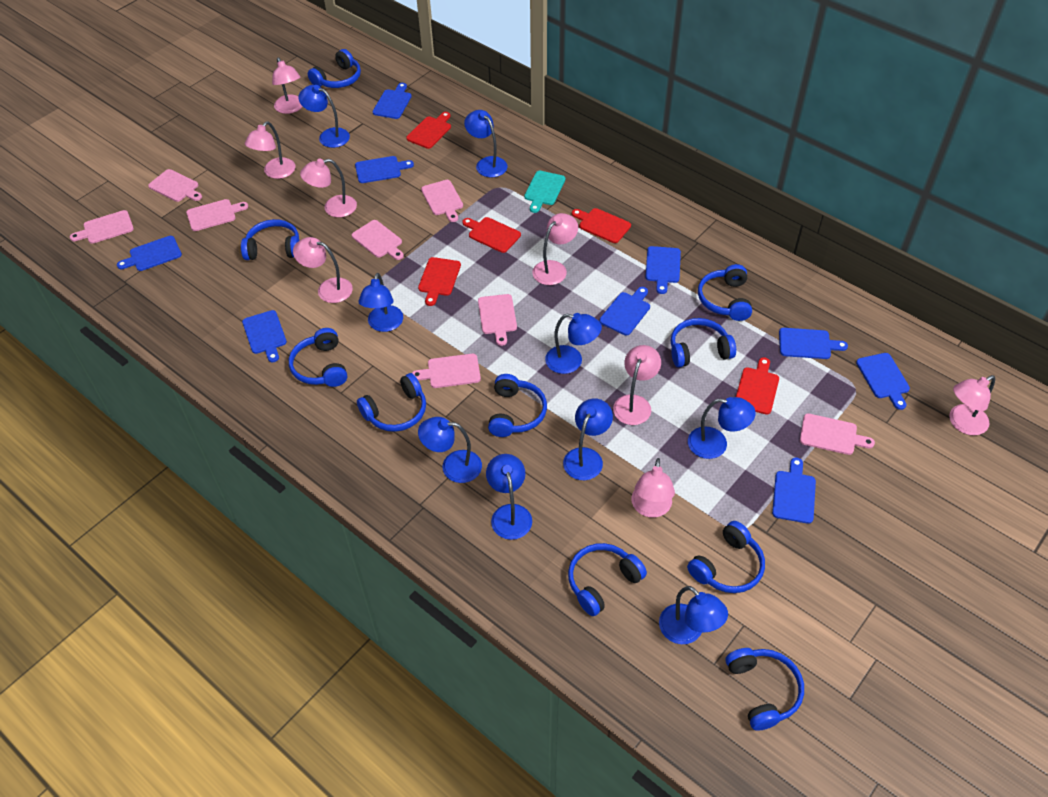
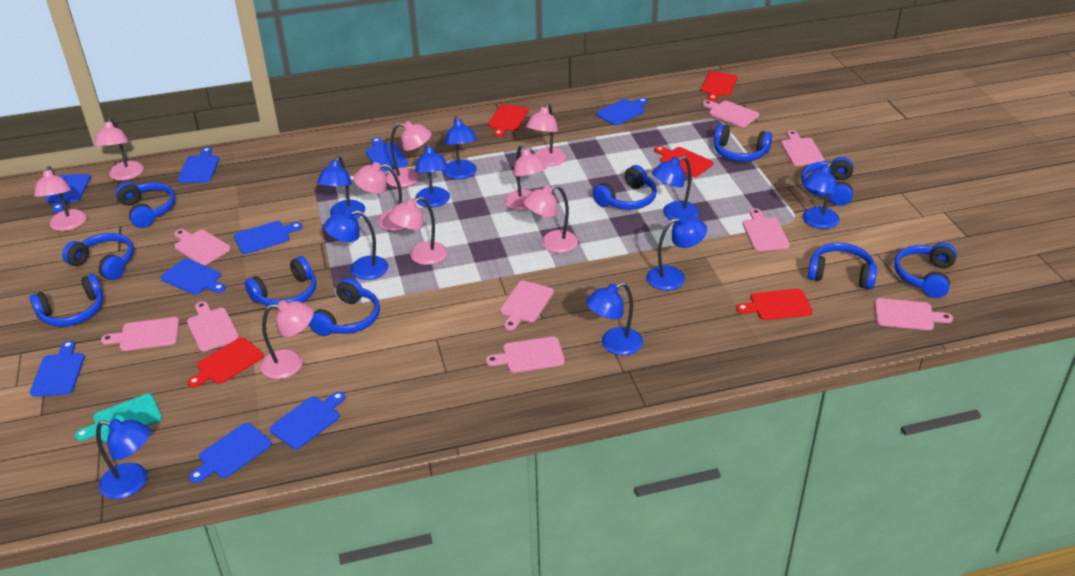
pink cutting board: [70,210,134,244] [148,169,202,202] [186,199,248,231] [352,220,404,260] [412,354,481,388] [421,180,463,222] [478,294,517,346] [800,414,875,455] = 8 -> [101,317,179,351] [174,229,231,265] [187,301,239,352] [486,336,565,373] [500,281,554,331] [703,100,759,127] [743,208,790,251] [781,130,825,166] [875,298,953,330] = 9
pink lamp: [245,121,296,179] [272,58,303,114] [293,237,353,303] [300,159,357,217] [532,213,578,285] [613,345,661,425] [631,458,675,518] [949,375,995,435] = 8 -> [34,166,87,231] [94,118,144,180] [261,300,314,379] [353,162,406,231] [386,121,432,187] [388,197,447,265] [505,145,547,211] [523,185,578,253] [526,104,566,166] = 9

